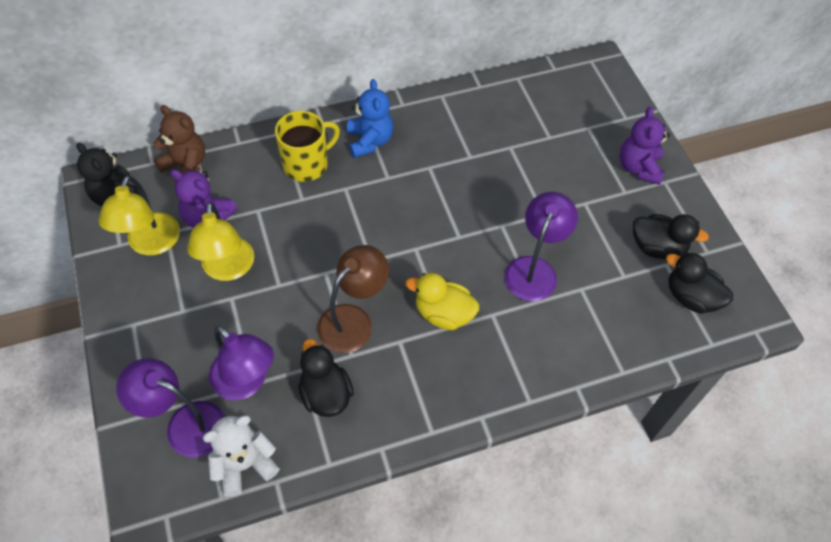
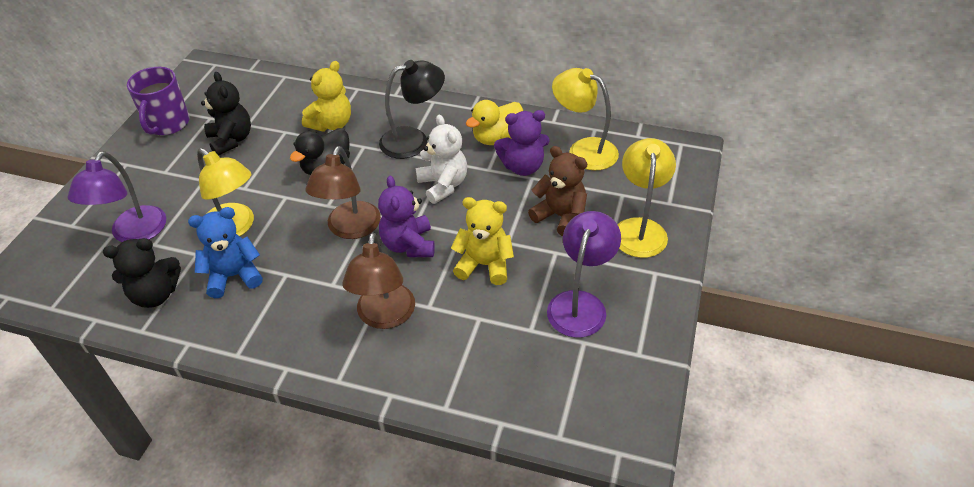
black duck: [298,339,354,417] [633,214,709,259] [666,252,733,314] = 3 -> [290,128,350,175] = 1
black lamp: none = 0 -> [379,60,445,159] = 1
black teddy bear: [76,142,142,206] = 1 -> [103,238,181,308] [201,72,251,156] = 2
brown lamp: [317,245,389,353] = 1 -> [305,146,381,239] [342,232,415,329] = 2
purple lamp: [116,358,225,457] [209,326,274,400] [504,192,578,301] = 3 -> [68,151,166,242] [547,211,621,338] = 2
purple mug: none = 0 -> [127,67,190,135] = 1
yellow lamp: [98,175,180,256] [187,202,254,281] = 2 -> [197,148,254,236] [552,68,619,170] [618,138,676,258] = 3
yellow mug: [275,111,340,182] = 1 -> none = 0
yellow teddy bear: none = 0 -> [302,61,351,132] [451,197,514,285] = 2

